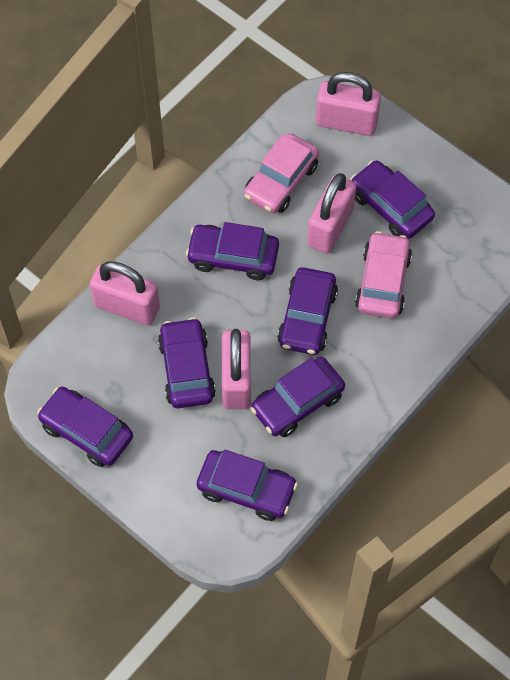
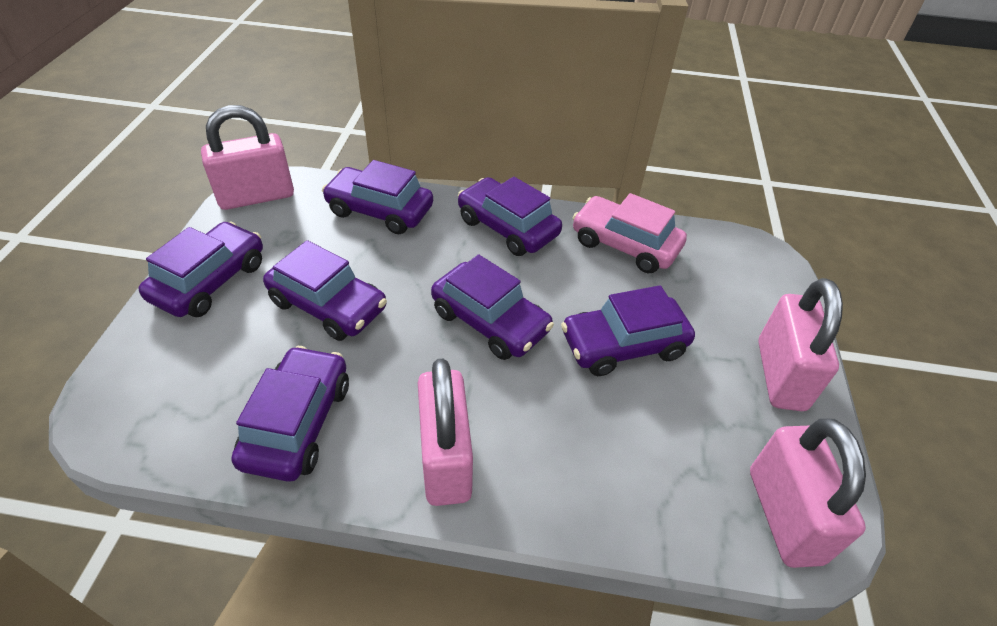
pink car: [244,133,319,214] [355,231,412,318] = 2 -> [572,193,687,273] = 1

